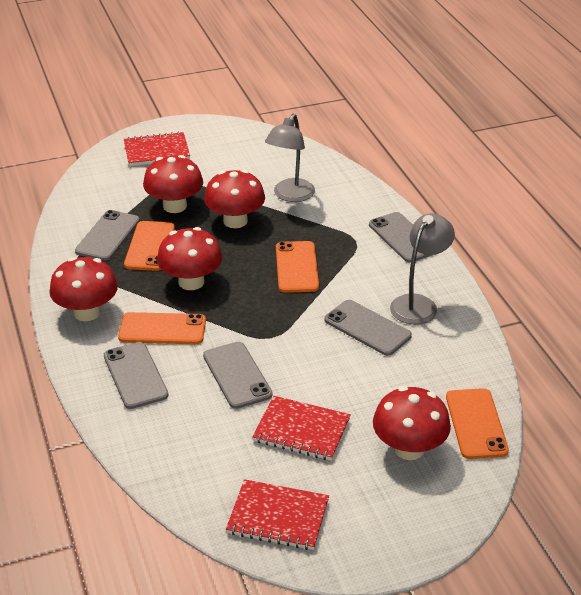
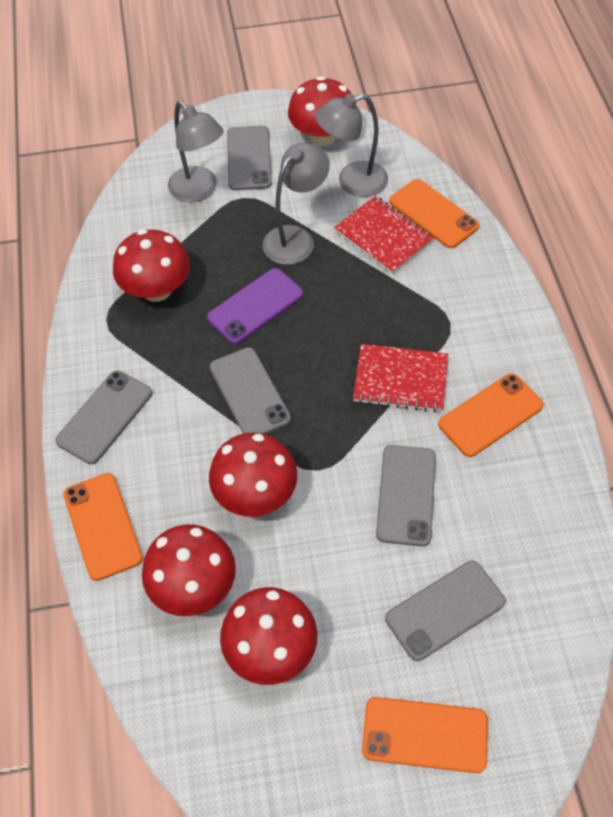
grey lamp: [265,114,315,202] [390,213,455,324] = 2 -> [168,101,223,202] [262,143,330,265] [315,94,388,197] = 3
purple phone: none = 0 -> [207,268,304,344] = 1
red notebook: [124,131,190,166] [226,479,329,550] [252,396,351,461] = 3 -> [334,196,434,274] [353,344,448,412] = 2

